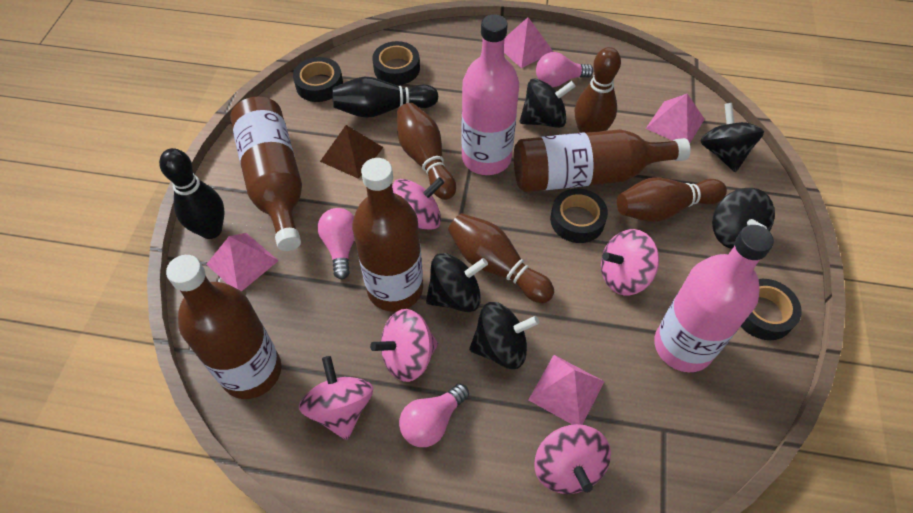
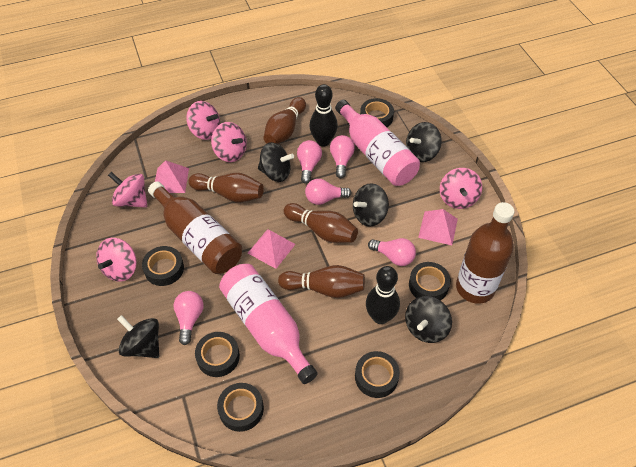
black tape: [293,57,343,102] [372,41,420,85] [550,188,608,243] [741,279,802,340] = 4 -> [142,246,184,286] [195,332,240,377] [217,383,264,432] [355,351,400,398] [360,98,394,127] [409,262,451,300] = 6
brown bottle: [166,255,281,399] [230,97,302,251] [352,158,423,312] [514,129,690,192] = 4 -> [148,182,242,274] [456,202,514,304] = 2
brown pyramid: [320,125,383,179] = 1 -> none = 0
pink light bulb: [318,208,355,279] [399,383,469,447] [536,52,594,87] = 3 -> [173,291,204,345] [297,140,322,184] [305,179,351,205] [330,135,355,178] [368,238,416,266] = 5
pink pyramid: [206,233,279,292] [504,17,553,68] [528,355,605,425] [646,94,705,143] = 4 -> [155,160,189,193] [248,229,296,269] [418,209,458,245] = 3

